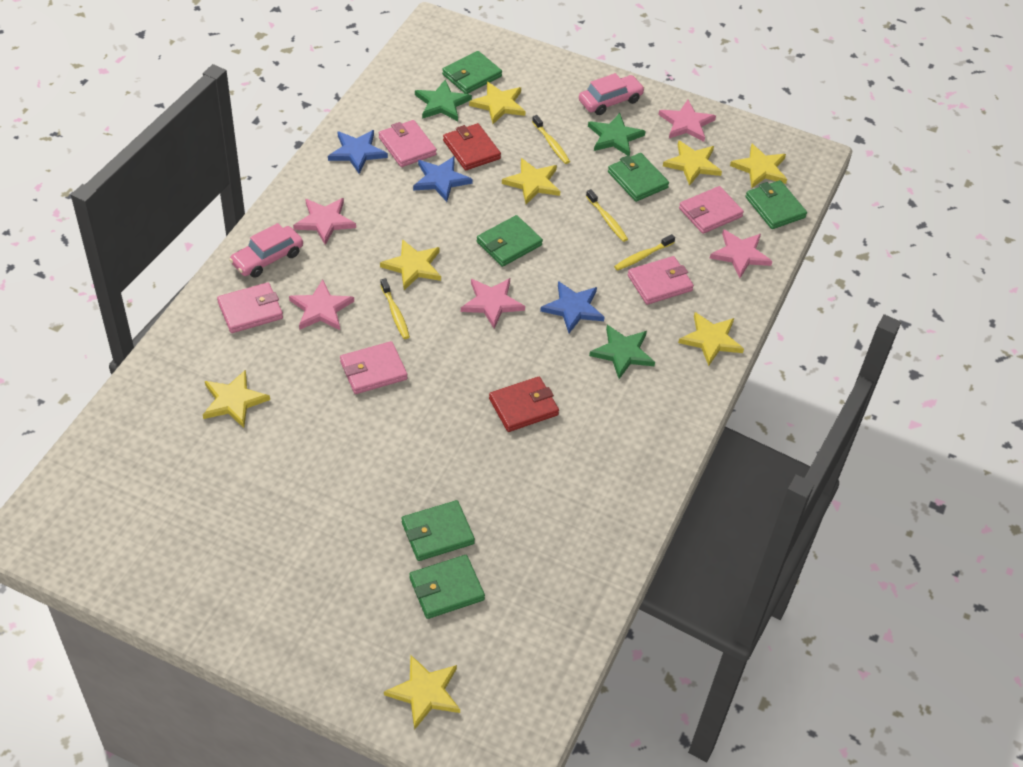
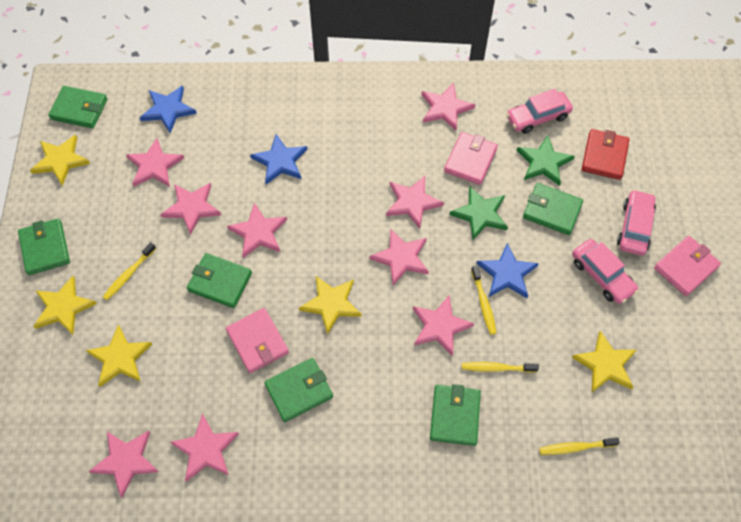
green star: [415,80,472,121] [588,113,646,157] [589,325,655,379] = 3 -> [449,186,508,240] [516,135,575,186] = 2
pink car: [229,223,303,278] [579,73,645,115] = 2 -> [506,89,573,134] [572,239,639,304] [617,189,656,255] = 3
pink star: [289,279,354,330] [293,198,356,245] [461,278,525,329] [658,100,716,142] [710,229,773,278] = 5 -> [89,431,159,498] [126,138,184,187] [160,183,221,235] [170,413,239,482] [227,203,287,258] [369,229,429,285] [386,176,444,229] [413,296,474,356] [422,83,475,131] = 9
pink wallet: [217,282,283,333] [340,341,407,394] [379,120,437,167] [628,256,694,305] [679,186,744,234] = 5 -> [226,308,289,373] [444,132,498,185] [654,236,721,296] = 3
red wallet: [443,123,501,171] [489,377,559,432] = 2 -> [582,129,629,180] = 1
yellow star: [203,370,270,428] [380,239,441,290] [384,654,460,730] [469,82,526,124] [502,158,561,204] [663,140,722,186] [678,312,744,366] [730,144,787,188] = 8 -> [30,135,90,186] [34,276,97,335] [86,325,152,387] [299,276,362,335] [572,331,637,392] = 5

